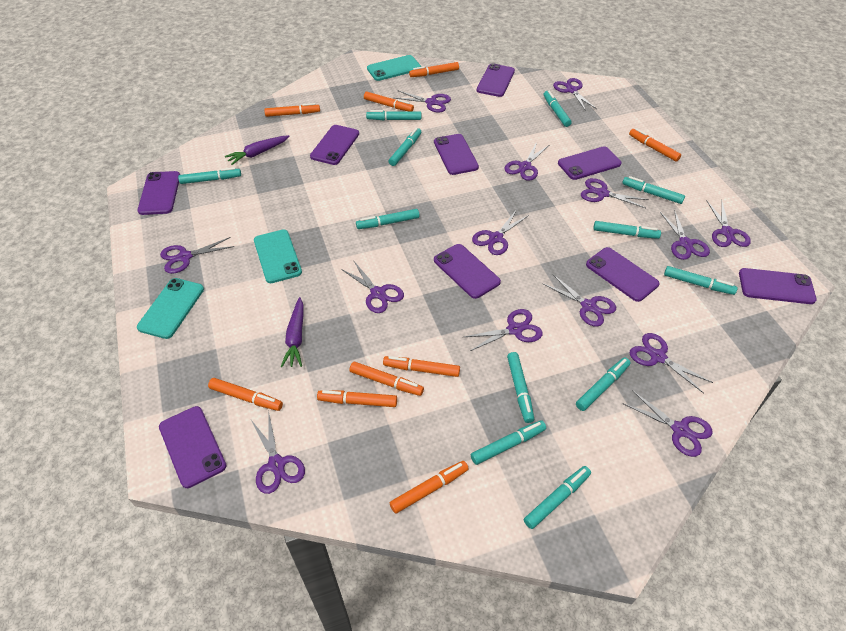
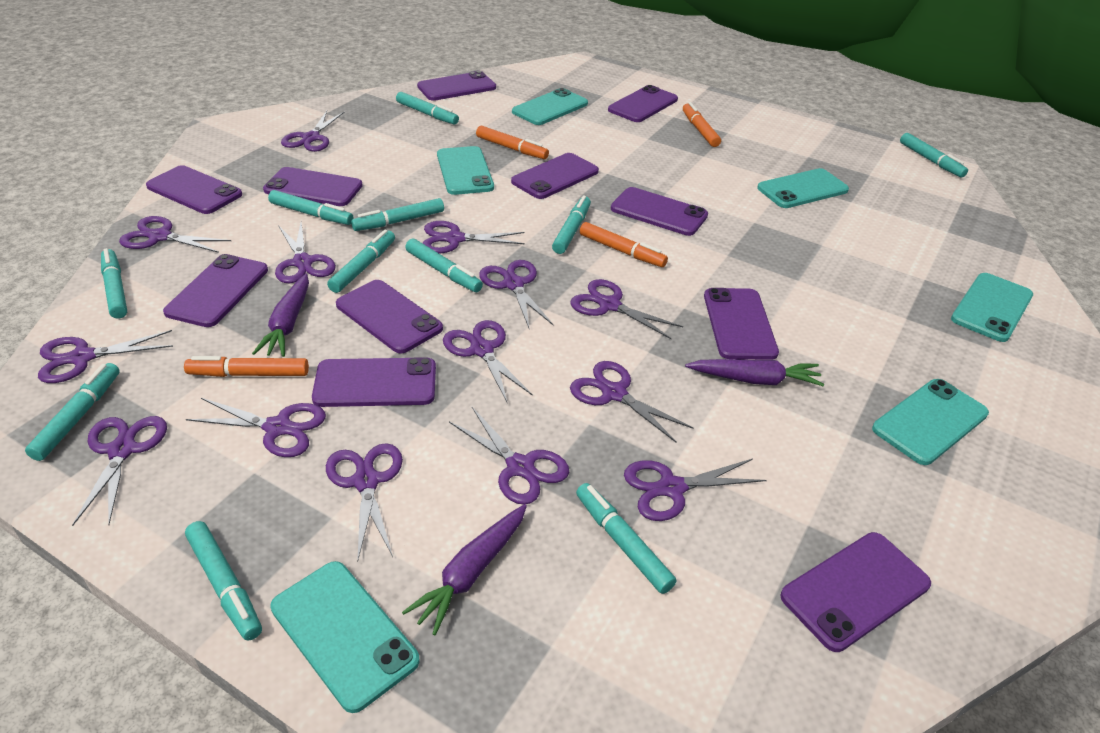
orange marker: [208,378,283,411] [264,103,320,117] [317,390,397,407] [350,362,424,396] [364,92,414,111] [383,356,460,377] [390,461,469,514] [409,62,459,77] [629,128,681,162] = 9 -> [184,356,309,377] [476,125,549,159] [580,222,668,267] [683,102,721,147] = 4
purple carrot: [225,135,290,165] [281,297,303,367] = 2 -> [252,274,309,357] [402,504,527,635] [685,359,824,386] = 3
purple phone: [138,171,180,215] [159,406,226,488] [310,125,359,165] [434,134,479,175] [434,244,501,299] [477,63,515,97] [558,146,621,180] [586,247,659,302] [739,268,817,304] = 9 -> [146,165,242,214] [163,254,268,327] [263,167,363,206] [312,357,436,407] [336,280,443,353] [417,71,496,101] [511,153,599,199] [608,85,678,122] [611,187,708,236] [704,288,779,360] [780,532,931,652] = 11
turquoise marker: [178,167,241,184] [356,209,420,229] [366,110,421,120] [389,128,421,166] [471,420,546,465] [507,352,534,423] [524,466,591,529] [544,90,572,127] [576,357,631,411] [593,221,661,239] [622,176,685,204] [664,266,738,295] = 12 -> [25,363,120,461] [101,248,127,319] [185,521,262,641] [268,190,353,225] [327,230,395,293] [351,198,444,231] [396,92,459,125] [405,239,483,292] [552,195,591,254] [576,483,677,594] [900,133,968,177] = 11
turquoise phone: [137,278,204,339] [254,229,302,283] [367,55,421,81] = 3 -> [270,561,420,713] [437,146,494,195] [512,88,588,125] [757,168,849,208] [872,379,989,465] [951,273,1033,342] = 6

